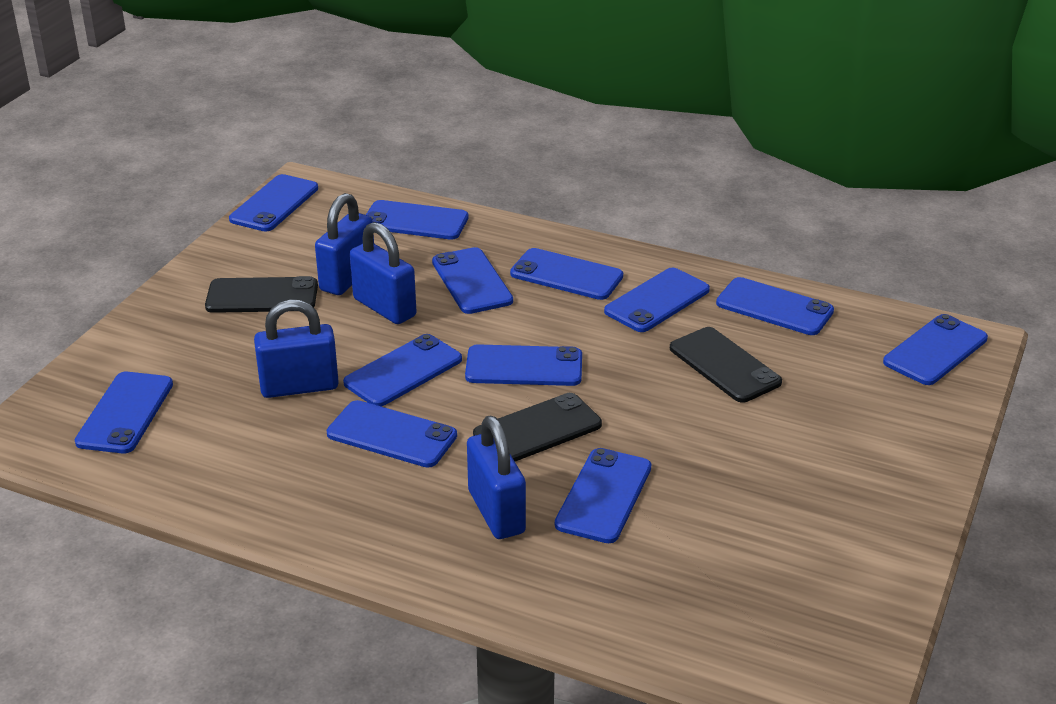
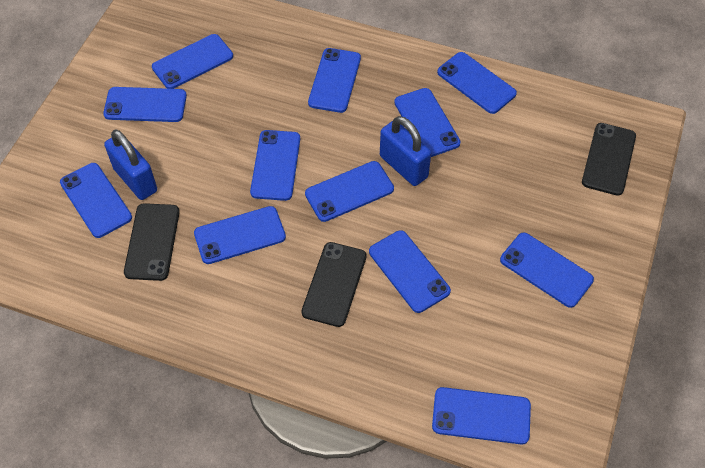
blue padlock: [254,300,339,398] [315,193,374,295] [350,222,417,324] [467,416,526,539] = 4 -> [104,130,157,200] [380,116,431,186] = 2

